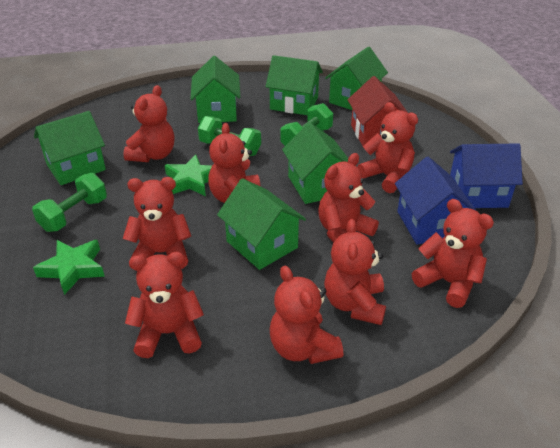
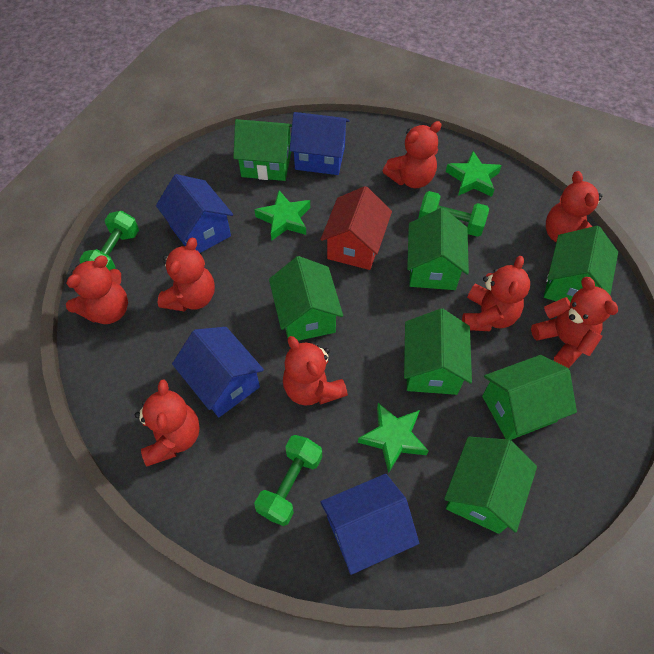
blue house: [395,157,476,244] [450,143,523,208] = 2 -> [156,174,233,253] [172,327,264,417] [289,112,349,175] [320,474,419,575] = 4
green house: [34,111,106,185] [190,56,240,123] [217,178,306,270] [265,55,323,115] [282,122,348,204] [325,47,388,110] = 6 -> [233,119,292,181] [269,256,343,341] [404,308,472,395] [407,208,469,290] [444,437,537,534] [482,355,577,440] [544,226,618,302] = 7
green star: [33,240,105,295] [165,154,212,196] = 2 -> [254,190,310,240] [358,403,428,473] [446,151,502,197] = 3
red teddy bear: [123,85,174,162] [123,177,191,269] [125,252,204,358] [208,123,261,203] [270,266,343,364] [318,153,379,243] [324,219,386,325] [357,102,418,193] [412,199,494,308] = 9 -> [66,255,128,324] [135,380,200,466] [158,238,215,312] [283,336,348,406] [383,121,442,188] [462,256,530,331] [531,277,618,368] [546,171,602,242] = 8

